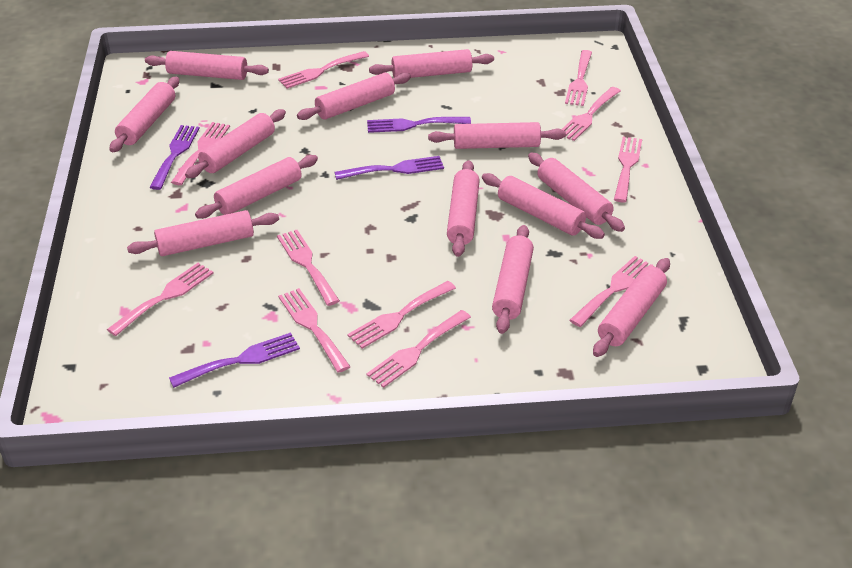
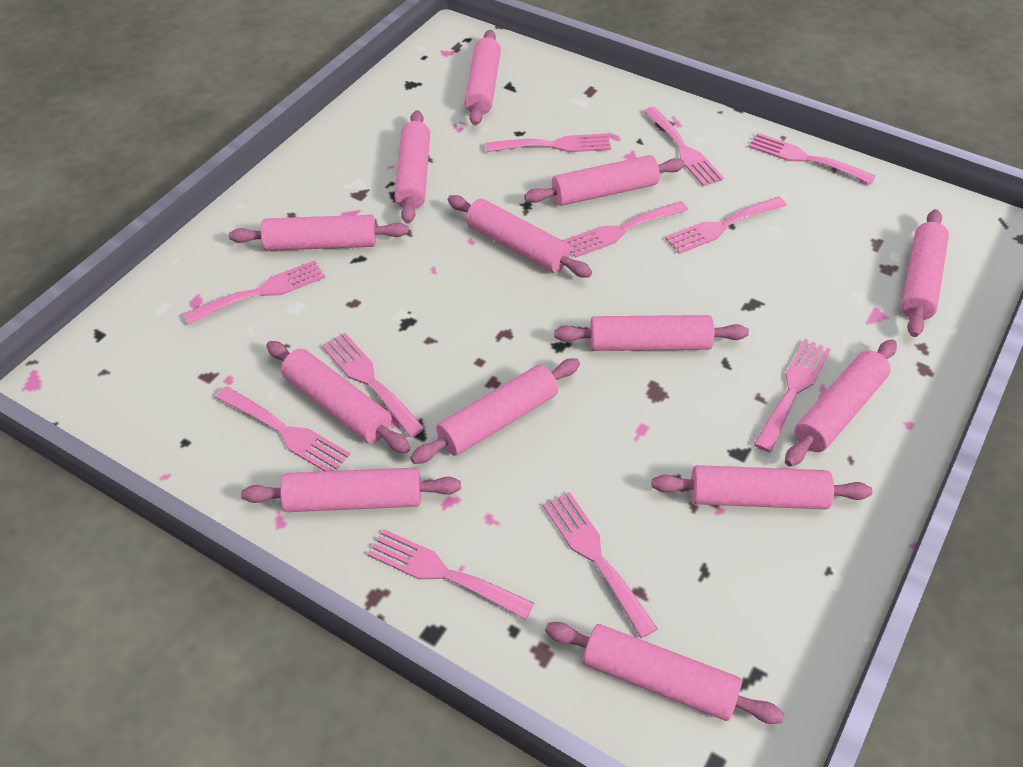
purple fork: [149,125,200,190] [169,332,300,388] [334,156,444,180] [367,117,471,133] = 4 -> none = 0

